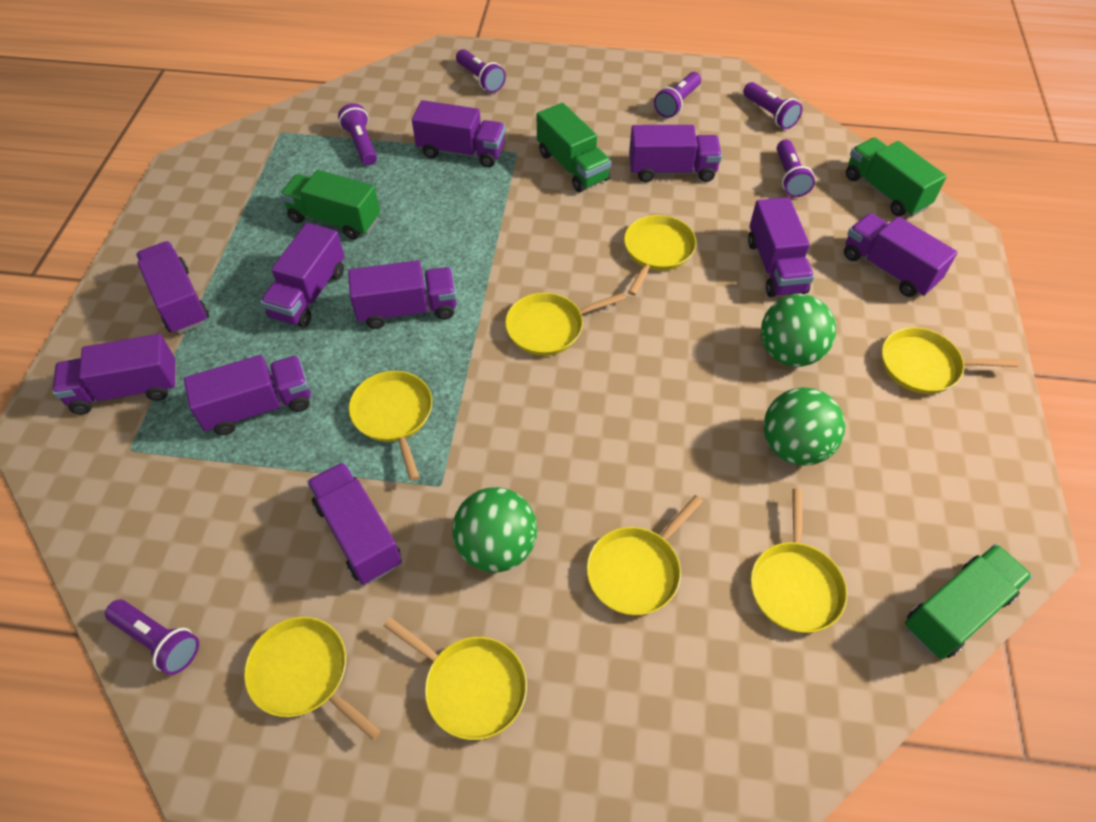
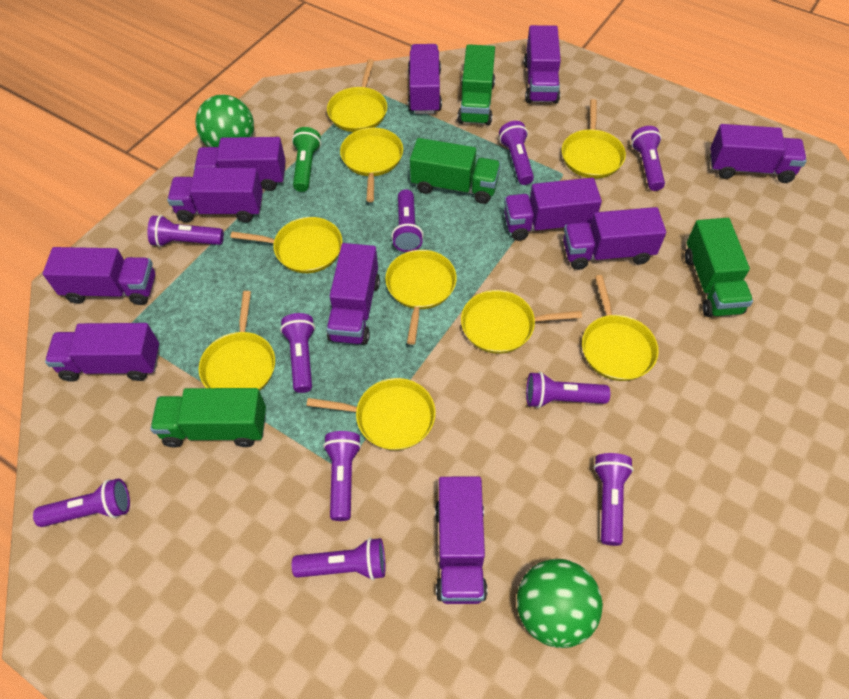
green ball: [453,487,537,572] [761,294,836,367] [764,387,845,466] = 3 -> [195,94,254,147] [517,559,603,648] = 2
green flashlight: none = 0 -> [292,127,321,192] = 1
purple flashlight: [105,600,199,675] [338,103,377,165] [456,49,506,93] [654,72,701,118] [743,82,803,129] [776,140,815,197] = 6 -> [33,478,130,527] [147,215,224,247] [280,313,315,393] [292,538,385,580] [323,431,361,521] [391,189,423,252] [499,121,534,185] [526,372,610,408] [594,453,634,546] [631,126,665,191] = 10
purple truck: [52,334,177,414] [136,241,209,334] [184,355,311,435] [260,223,345,328] [307,462,402,584] [348,260,456,329] [412,100,506,167] [629,125,722,182] [748,197,814,297] [844,213,958,297] = 10 -> [43,247,155,305] [45,323,159,382] [167,168,263,223] [194,137,286,191] [326,243,380,345] [408,44,442,114] [435,476,487,604] [504,178,602,241] [524,25,561,104] [563,207,666,270] [710,124,807,183] = 11
yellow pan: [244,617,381,740] [349,371,432,481] [384,617,527,740] [505,293,626,356] [586,495,703,615] [624,215,697,296] [751,489,847,633] [882,327,1019,394] = 8 -> [199,291,275,391] [230,217,342,273] [306,378,436,450] [327,59,387,132] [340,128,403,202] [385,250,457,345] [461,290,582,354] [562,99,626,179] [582,275,659,381] = 9

